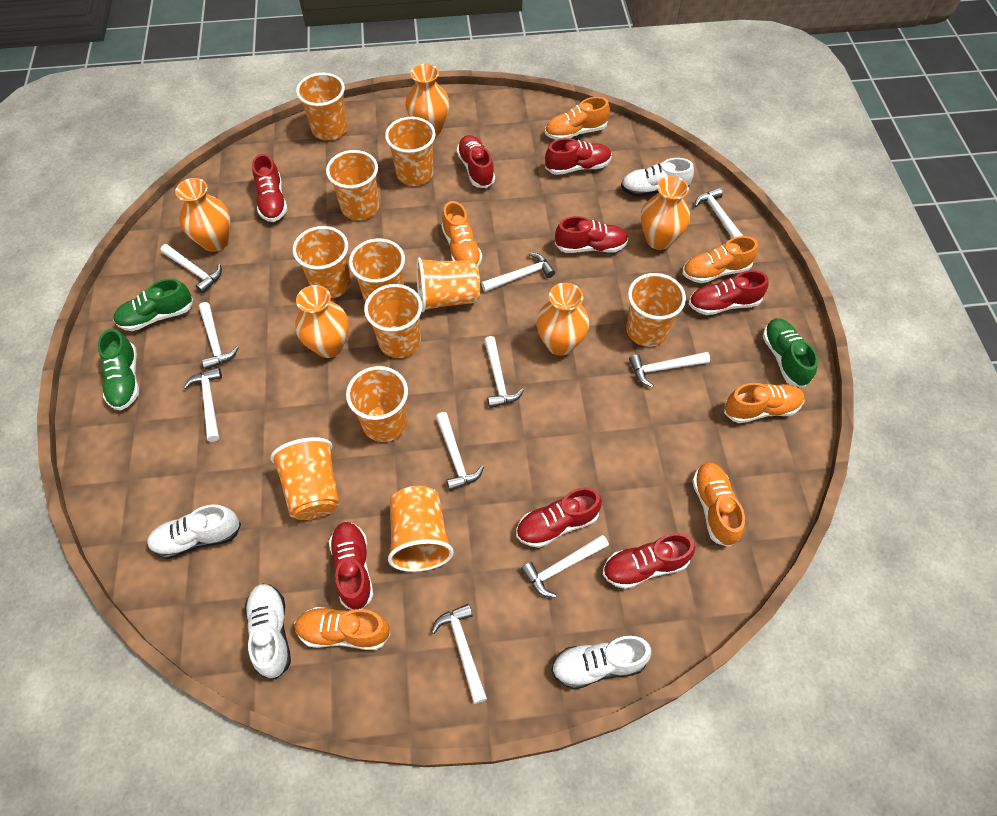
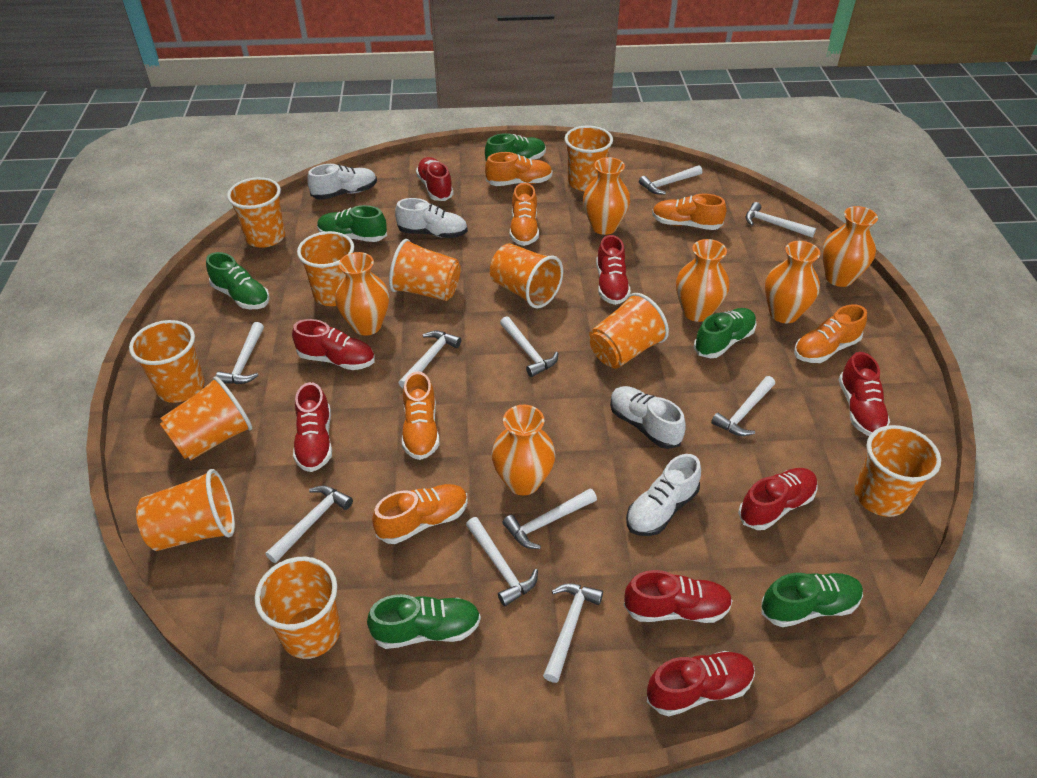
green shoe: [98,329,139,411] [113,278,193,331] [763,318,818,388] = 3 -> [206,252,270,309] [317,205,387,242] [367,594,481,649] [485,133,546,161] [694,308,757,358] [761,573,863,627] = 6
orange vase: [175,178,231,252] [295,285,349,358] [406,64,450,136] [536,283,589,356] [641,176,690,250] = 5 -> [335,252,389,336] [492,405,556,495] [583,157,630,235] [676,239,730,322] [765,241,820,323] [822,206,878,287] = 6

